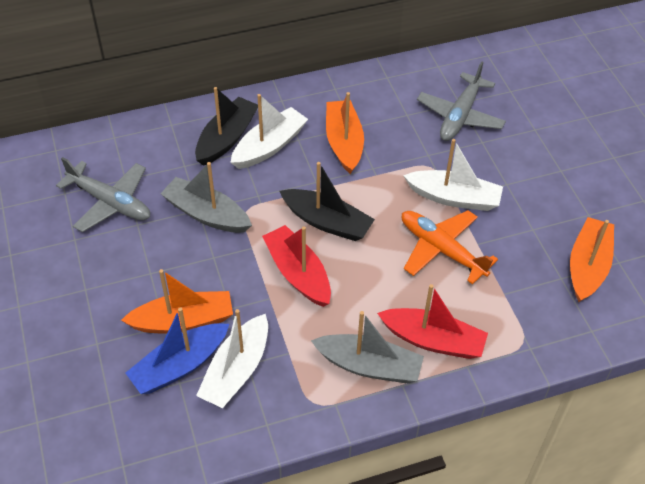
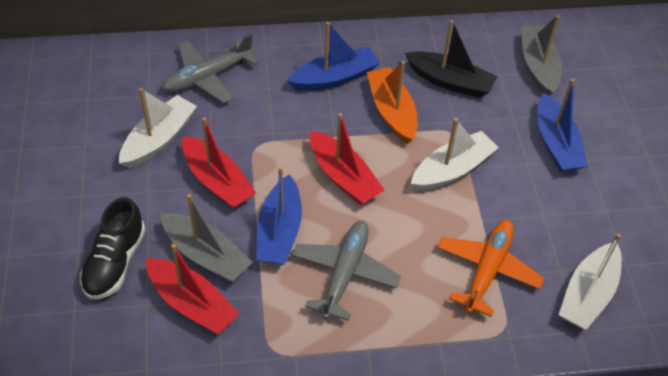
black boat: [195,87,258,166] [280,162,375,241] = 2 -> [405,20,497,98] = 1
black shoe: none = 0 -> [80,197,146,299] = 1
blue boat: [126,307,229,394] = 1 -> [256,167,302,265] [287,22,380,91] [538,79,588,172] = 3
orange boat: [121,269,233,334] [326,92,364,174] [570,217,614,302] = 3 -> [367,61,417,144] = 1
red boat: [262,225,331,307] [377,284,488,359] = 2 -> [146,244,239,334] [182,117,256,209] [310,113,385,205] = 3

